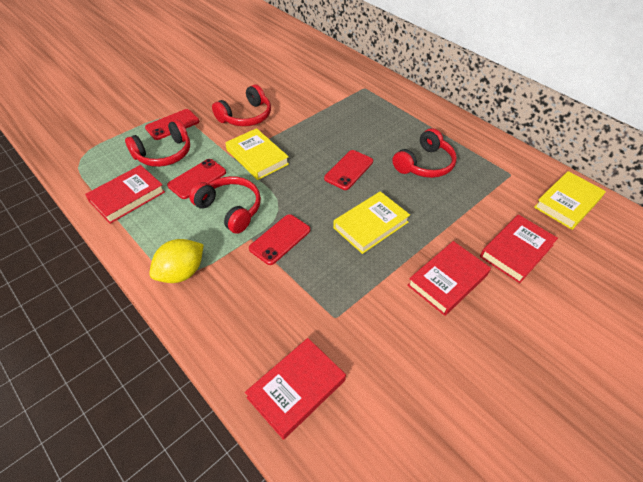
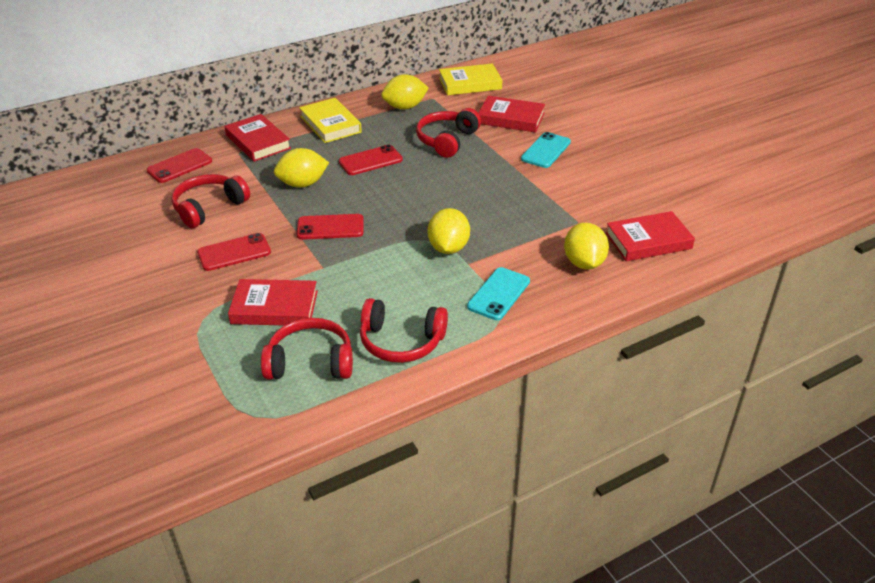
turquoise phone: none = 0 -> [467,267,530,320] [521,132,571,168] = 2
yellow book: [225,128,289,180] [333,191,410,254] [534,171,606,230] = 3 -> [299,98,362,143] [439,63,502,95] = 2
yellow lemon: [149,239,204,283] = 1 -> [274,148,329,188] [381,74,429,109] [428,208,470,254] [564,223,609,270] = 4

